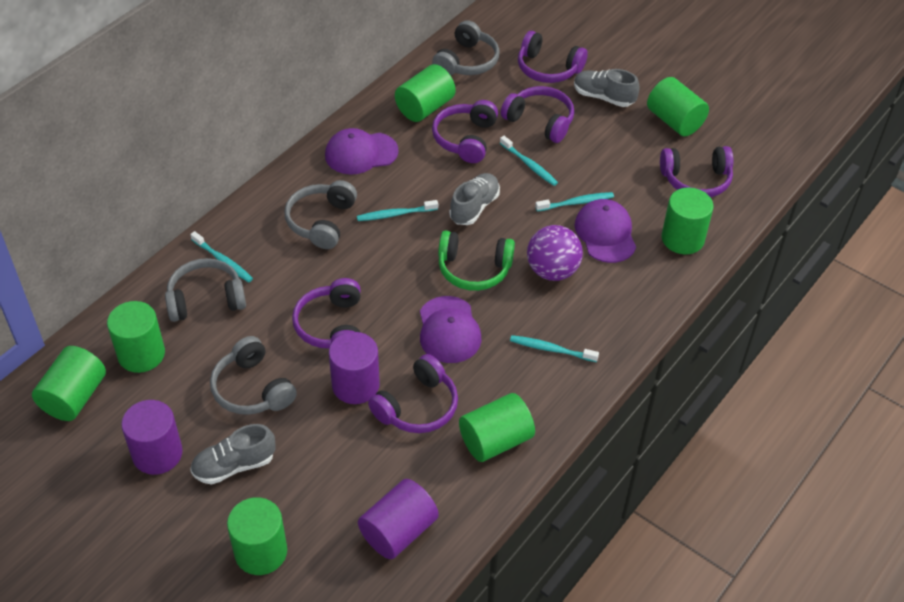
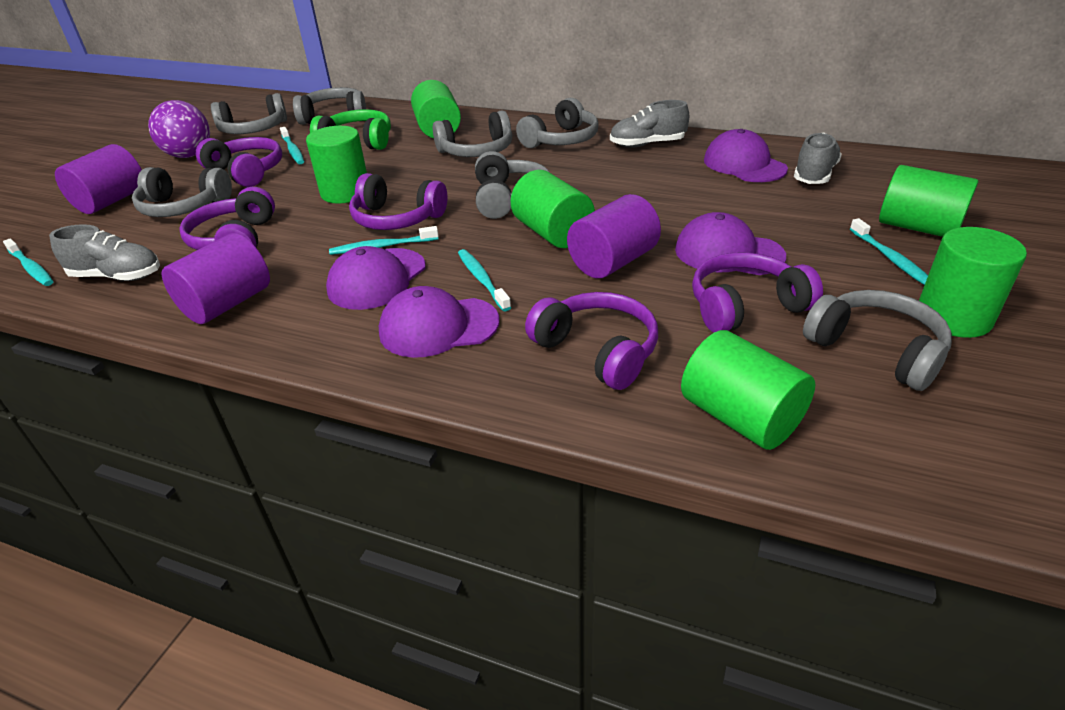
green cylinder: [32,346,106,421] [107,301,165,373] [227,497,287,575] [395,64,456,122] [459,393,535,462] [647,77,709,136] [662,187,713,254] = 7 -> [306,126,367,204] [411,80,461,138] [511,170,595,248] [681,330,815,450] [879,165,978,237] [919,227,1027,338] = 6
grey headphones: [165,258,246,322] [210,336,297,415] [284,180,357,249] [432,20,500,76] = 4 -> [132,167,232,217] [211,93,287,134] [293,87,366,125] [433,110,512,157] [475,151,550,219] [516,98,598,148] [803,290,952,391] = 7
purple cap: [325,128,399,175] [420,296,481,363] [574,199,636,263] = 3 -> [326,246,425,310] [379,286,500,358] [675,212,786,275] [704,129,788,182] = 4
purple headphones: [292,278,361,349] [368,354,458,433] [432,100,498,163] [501,86,574,143] [518,31,588,83] [660,146,733,197] = 6 -> [179,187,275,250] [196,137,282,187] [349,173,448,230] [525,292,658,390] [692,252,823,333] = 5

